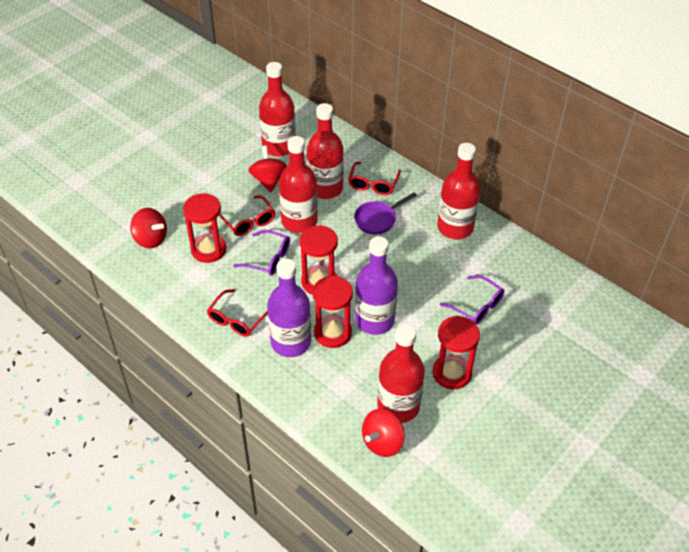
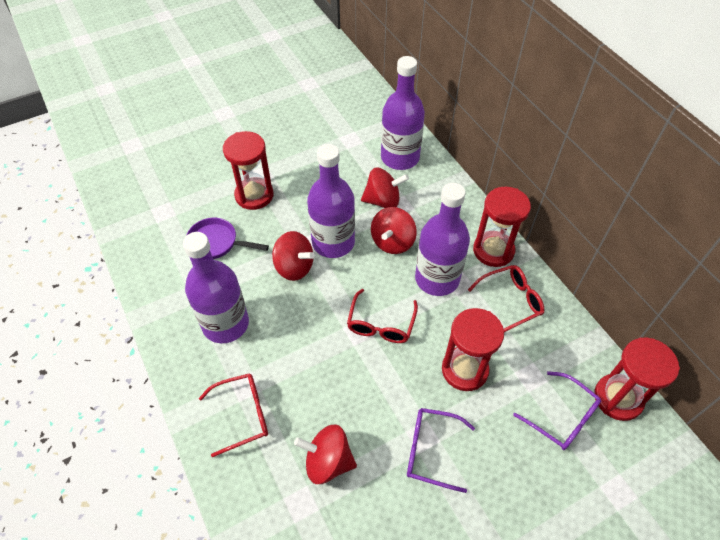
purple bottle: [267,259,311,357] [355,236,398,335] = 2 -> [183,232,249,343] [307,144,355,258] [381,56,425,170] [415,183,470,296] = 4
red bottle: [259,62,296,157] [279,136,318,233] [307,103,344,199] [377,324,425,423] [437,143,480,239] = 5 -> none = 0
red spinning top: [130,208,167,248] [248,145,287,192] [362,409,405,457] = 3 -> [272,231,315,281] [294,424,357,484] [361,168,409,208] [371,207,417,254] = 4

